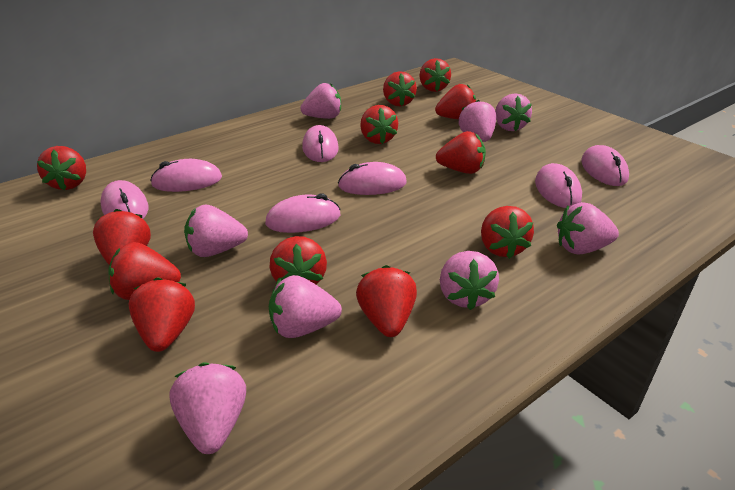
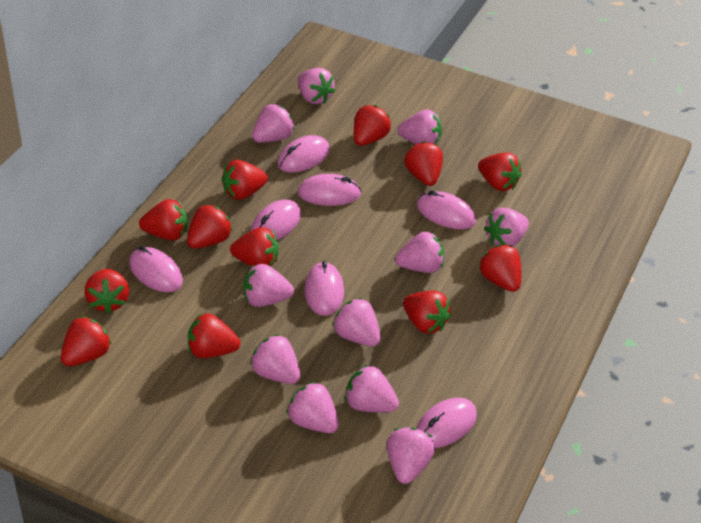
pink strawberry: [170,362,246,454] [184,204,248,257] [269,275,342,338] [301,83,341,119] [440,251,499,310] [459,100,496,142] [495,93,532,131] [557,202,619,255] = 8 -> [243,264,294,307] [250,334,300,384] [252,104,295,143] [287,381,339,433] [298,68,335,104] [332,298,381,346] [345,365,399,412] [387,427,435,484] [395,231,444,273] [398,110,442,144] [484,208,529,247] = 11

